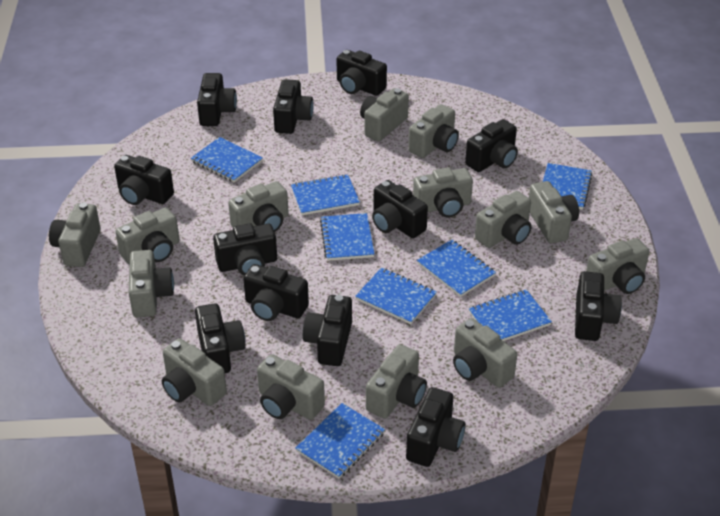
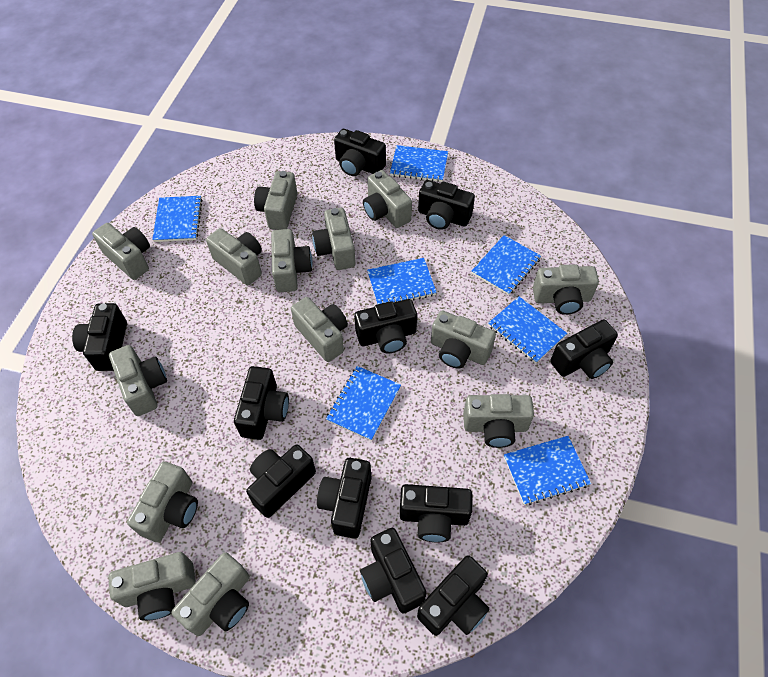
black camera: [114,155,174,205] [195,303,246,373] [197,73,237,126] [213,223,277,275] [243,264,309,321] [273,79,314,134] [303,295,352,366] [337,50,387,96] [372,180,428,238] [406,387,466,467] [465,119,518,172] [575,271,622,341] = 12 -> [72,303,127,371] [234,366,289,440] [246,444,316,518] [317,458,372,538] [334,129,386,176] [354,299,417,354] [360,528,426,614] [400,484,473,542] [417,555,490,636] [418,180,475,230] [550,320,618,379] = 11
blue notebook: [191,137,263,183] [291,174,360,215] [295,403,385,479] [320,213,374,261] [355,268,437,324] [417,240,496,297] [469,290,552,341] [543,163,592,210] = 8 -> [152,196,202,242] [326,366,401,441] [367,258,437,304] [390,145,448,182] [472,235,541,295] [488,296,567,364] [504,436,591,505] = 7

